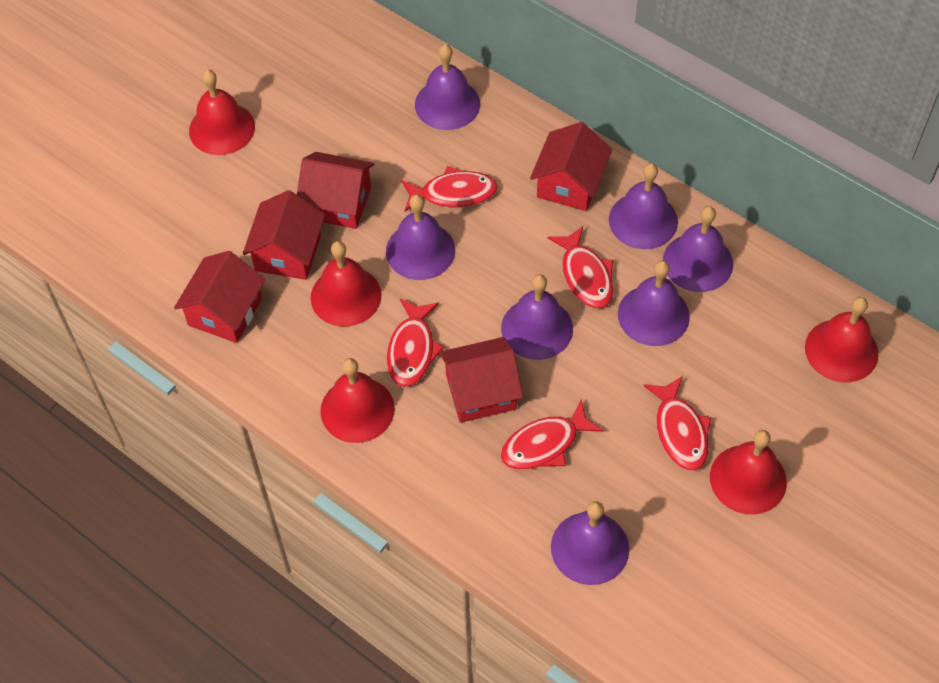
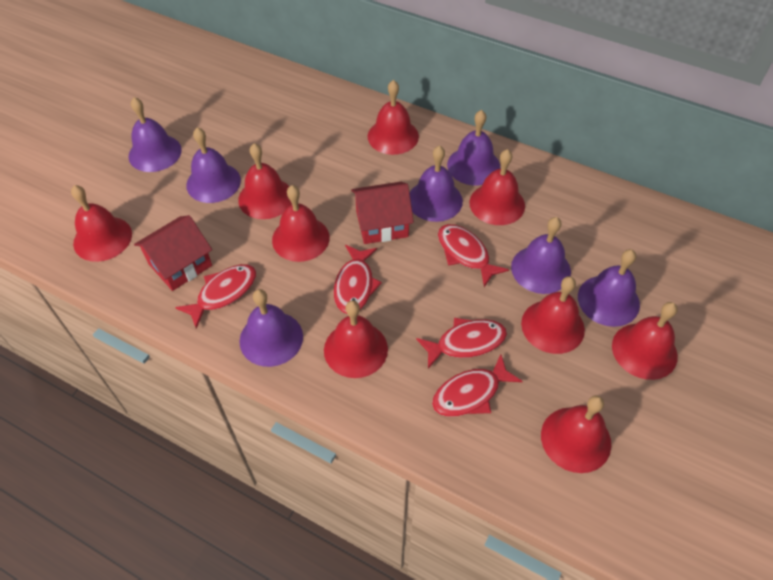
red bell: [189,69,255,155] [311,241,381,327] [320,358,395,443] [710,430,787,515] [805,297,879,382] = 5 -> [71,185,132,262] [238,143,292,219] [272,185,330,262] [324,300,388,378] [368,80,419,155] [469,149,525,225] [521,276,585,354] [541,395,611,473] [612,302,678,380] = 9
red house: [174,251,266,343] [243,190,325,280] [297,152,374,229] [439,337,523,423] [530,122,612,211] = 5 -> [134,215,212,291] [351,182,414,244] = 2

